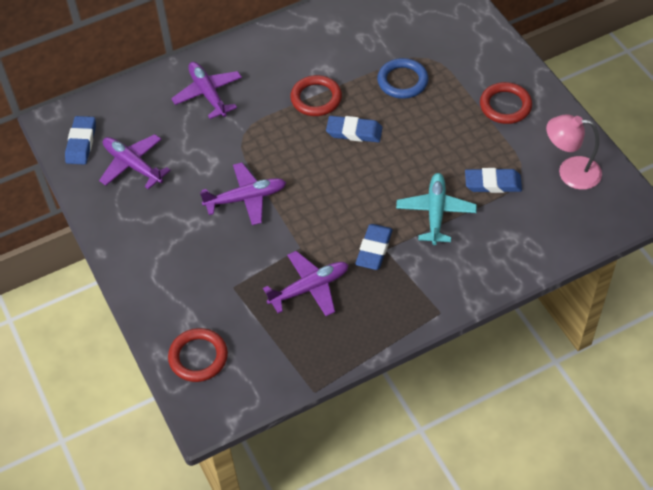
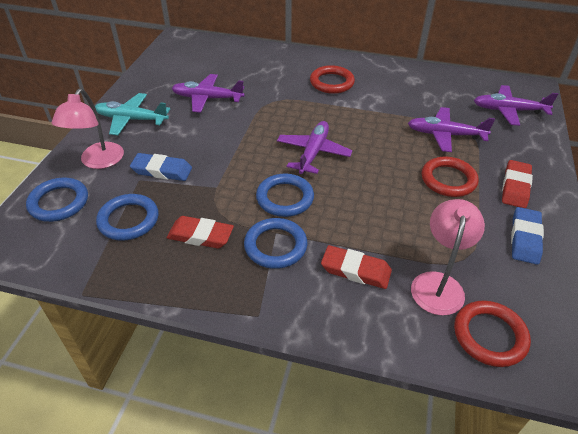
blue eraser: [65,116,96,165] [326,116,382,142] [355,224,393,270] [465,168,522,193] = 4 -> [130,153,192,181] [511,207,544,265] = 2
blue ring: [377,58,428,99] = 1 -> [26,178,88,222] [96,194,159,241] [244,218,308,269] [256,174,314,217] = 4
pink lamp: [546,114,602,190] = 1 -> [52,89,124,169] [411,199,485,315] = 2
red eraser: none = 0 -> [167,216,234,249] [321,245,392,289] [502,160,533,208] = 3

